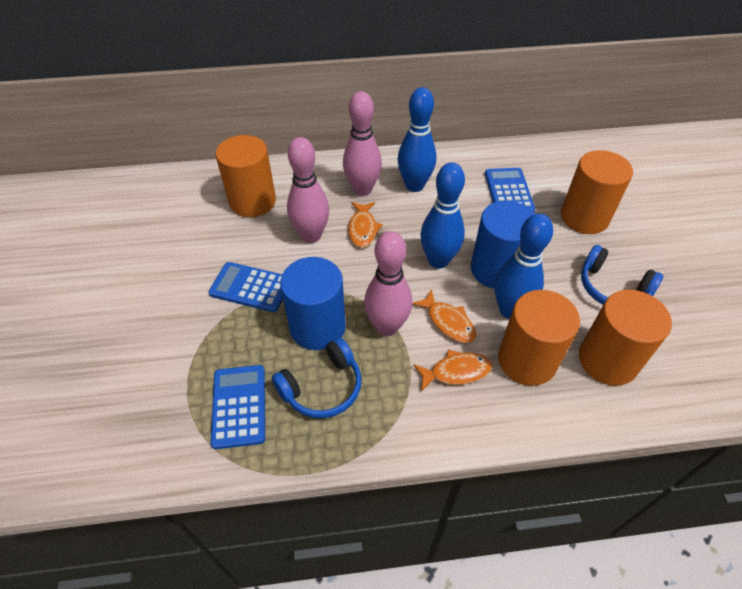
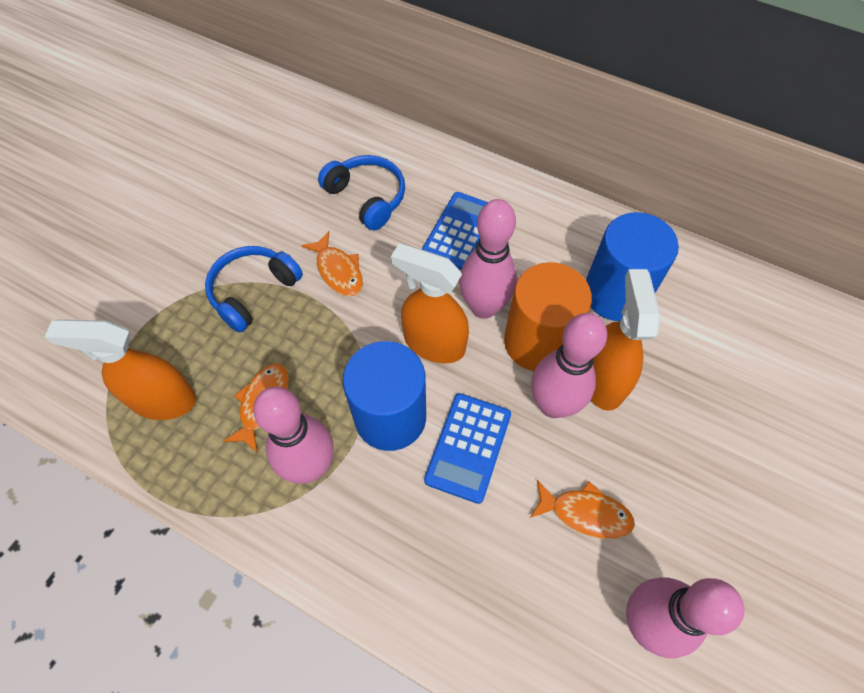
blue bowling pin: [398,87,436,192] [420,163,465,269] [495,214,553,319] = 3 -> none = 0
blue calculator: [208,262,283,312] [211,365,265,449] [485,168,535,212] = 3 -> [422,192,488,270] [424,393,511,504] = 2
orange cylinder: [216,135,276,217] [498,290,580,386] [561,150,633,234] [579,290,672,386] = 4 -> [504,262,592,371] = 1
orange spray bottle: none = 0 -> [45,319,196,420] [391,243,469,364] [591,269,660,411] = 3
pink bowling pin: [287,137,329,243] [343,91,382,196] [364,231,412,336] = 3 -> [253,386,334,484] [459,199,517,319] [531,313,607,418] [626,577,745,658] = 4

